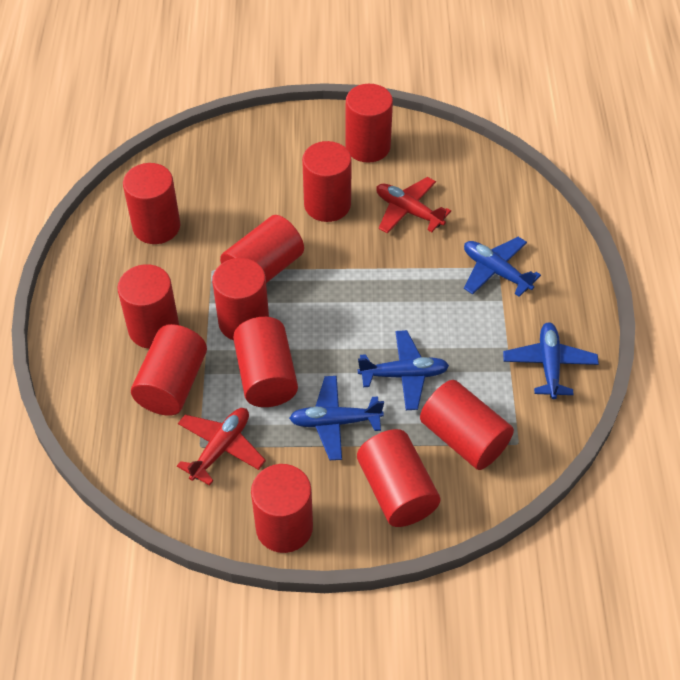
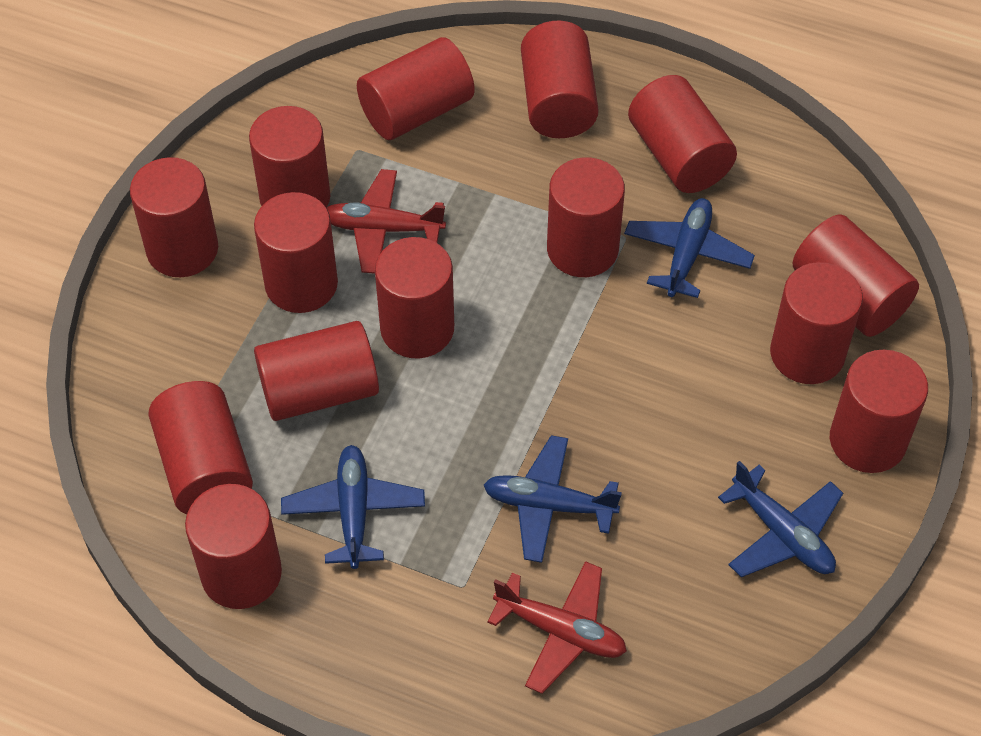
red cylinder: [117,264,179,349] [123,163,180,244] [131,324,207,416] [212,258,269,340] [220,215,304,283] [233,317,298,407] [251,464,313,553] [302,141,352,222] [345,84,393,163] [357,429,440,527] [420,380,514,470] = 11 -> [130,157,218,277] [148,381,253,514] [185,484,282,609] [249,106,330,208] [254,192,338,313] [254,321,379,421] [357,37,475,140] [375,237,454,358] [521,21,599,138] [547,157,625,277] [628,75,737,193] [770,262,863,384] [793,215,919,337] [830,350,928,473] = 14

